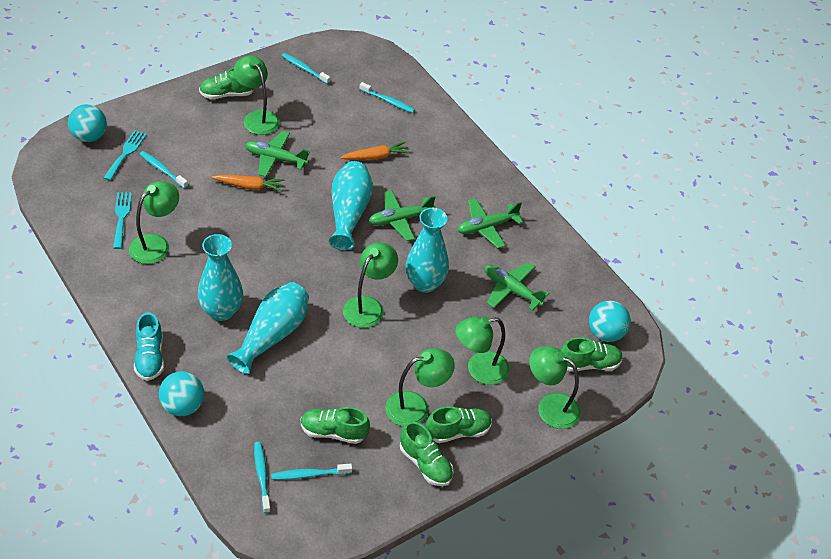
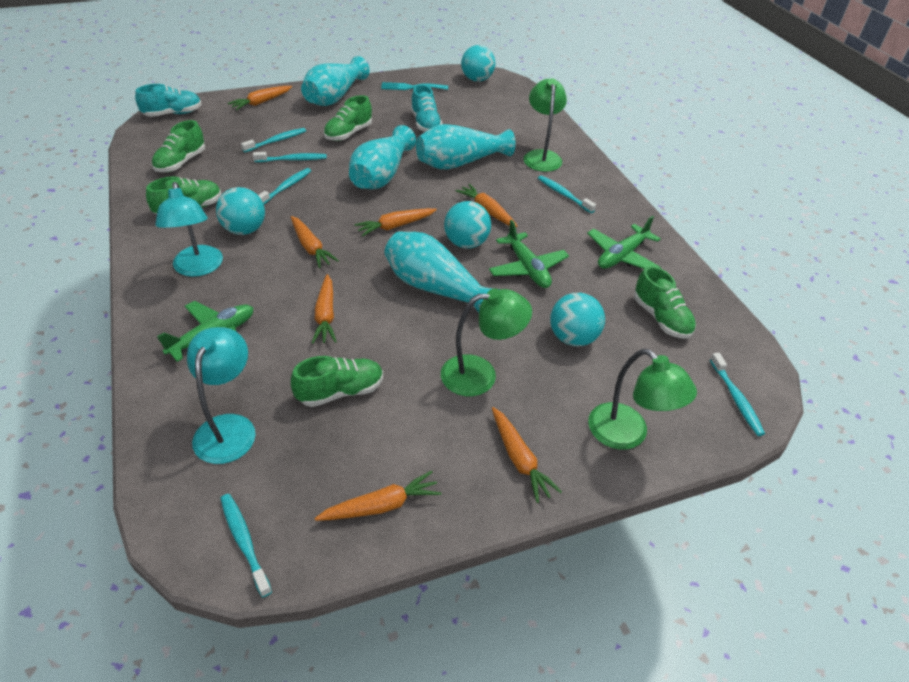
green lamp: [129,181,179,264] [233,56,280,135] [343,243,398,328] [385,348,455,427] [456,316,510,385] [529,346,581,429] = 6 -> [441,288,532,396] [523,78,567,172] [588,349,697,450] = 3
green plane: [245,131,310,177] [369,190,435,241] [458,198,523,248] [485,262,549,311] = 4 -> [157,301,253,362] [489,220,569,288] [587,216,661,269] = 3
orange carrot: [212,175,285,192] [340,142,410,160] = 2 -> [228,86,292,110] [291,216,339,268] [312,274,337,344] [315,471,441,521] [354,208,437,237] [455,184,518,227] [492,407,562,503] = 7
turquoise ball: [68,104,107,142] [159,371,204,416] [589,301,631,342] = 3 -> [216,187,265,235] [444,201,491,249] [461,45,495,82] [550,293,605,346] = 4
turquoise fork: [104,130,147,181] [113,192,132,249] = 2 -> [381,82,448,90] = 1
turquoise lamp: none = 0 -> [155,182,223,277] [187,327,256,464] = 2
turquoise shoe: [134,312,164,381] = 1 -> [135,84,202,117] [411,84,443,132] = 2
turquoise toothbrush: [140,151,188,189] [254,442,271,513] [271,464,352,480] [282,53,331,84] [360,82,415,113] = 5 -> [220,494,272,597] [241,128,306,152] [253,152,327,162] [258,168,311,204] [538,175,596,213] [710,353,765,436] = 6

